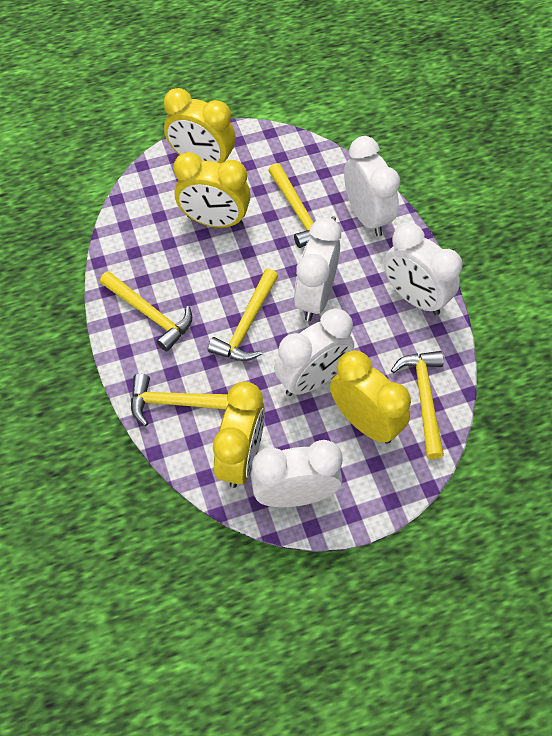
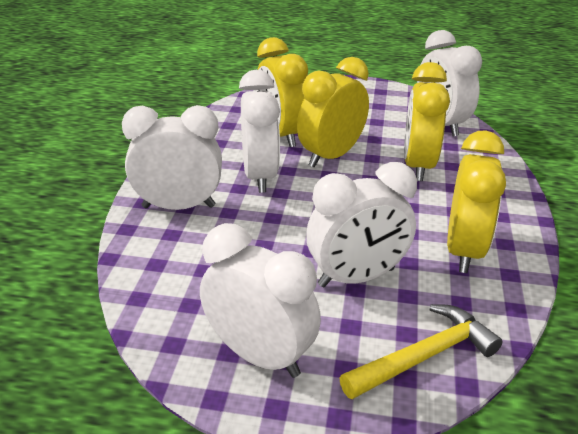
yellow hammer: [100,271,192,352] [131,374,229,426] [208,269,278,361] [268,163,336,248] [391,351,444,459] = 5 -> [339,304,503,399] = 1

